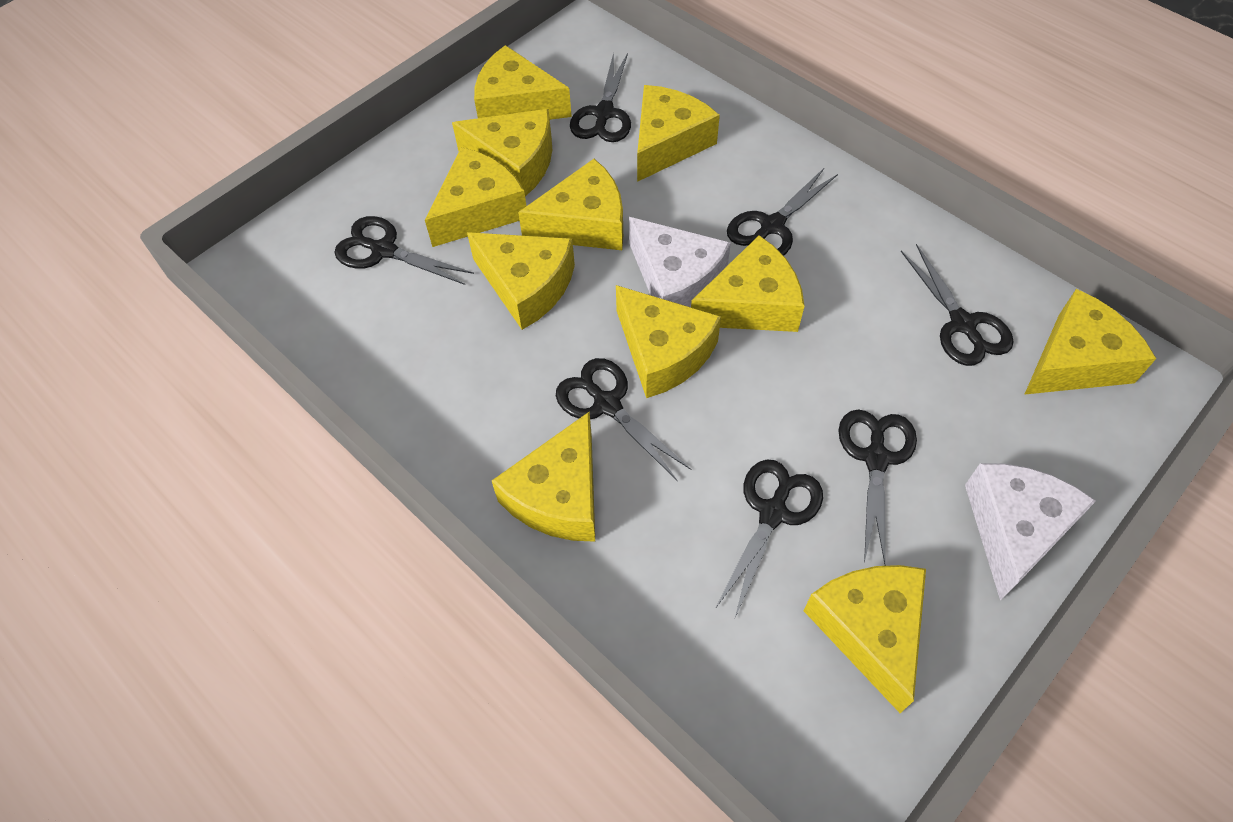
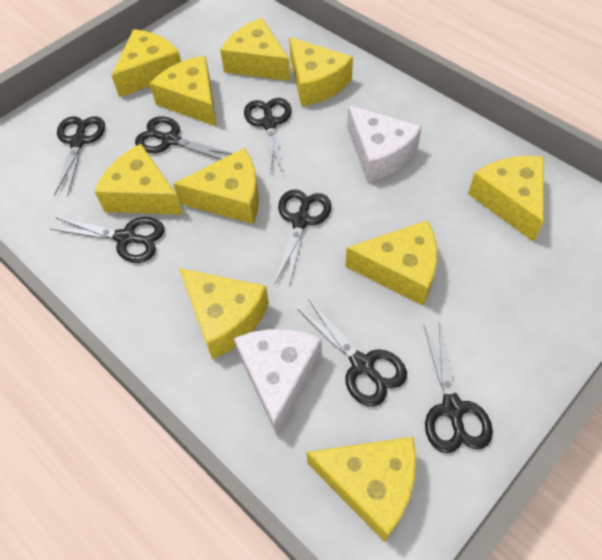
yellow cheese: [425,147,526,247] [452,109,552,196] [467,232,575,330] [474,45,572,120] [492,411,595,542] [518,159,623,250] [616,285,721,398] [637,85,720,182] [691,235,804,332] [803,565,926,713] [1024,289,1156,395] = 11 -> [95,144,183,215] [111,29,181,97] [150,56,217,127] [173,148,259,224] [179,268,269,360] [220,18,291,81] [289,37,353,107] [306,437,416,542] [346,220,437,305] [468,156,544,242] = 10

